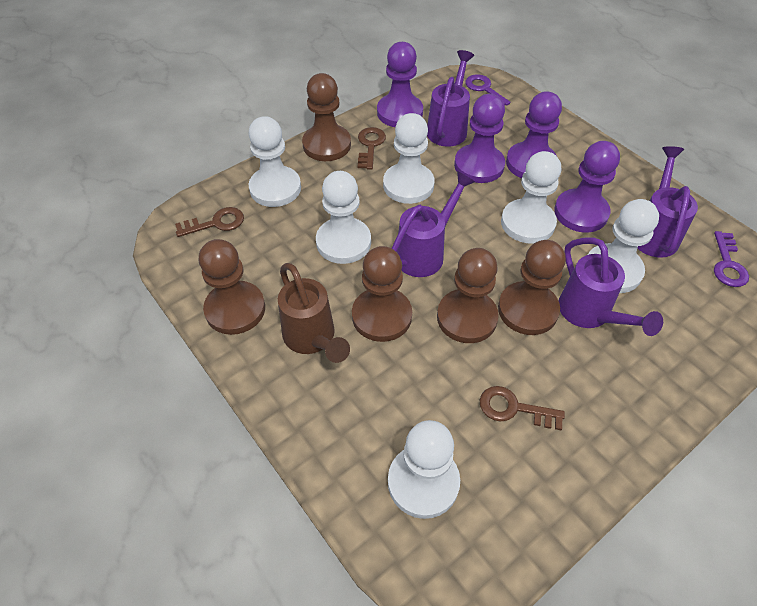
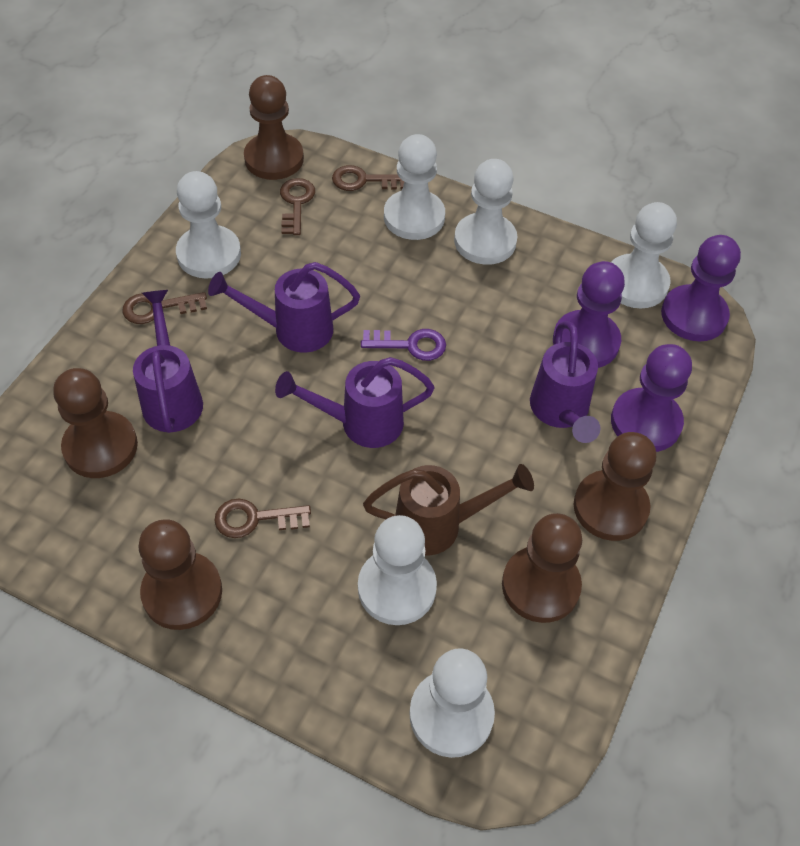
brown key: [175,207,244,237] [358,127,386,170] [480,386,565,430] = 3 -> [122,292,207,324] [214,499,311,538] [280,178,315,235] [332,165,404,191] = 4
purple key: [465,74,510,106] [714,231,749,287] = 2 -> [361,329,446,361] = 1
purple pawn: [377,42,423,127] [454,94,505,183] [506,91,562,178] [554,141,620,232] = 4 -> [553,261,625,368] [611,344,692,452] [661,235,741,341] = 3

